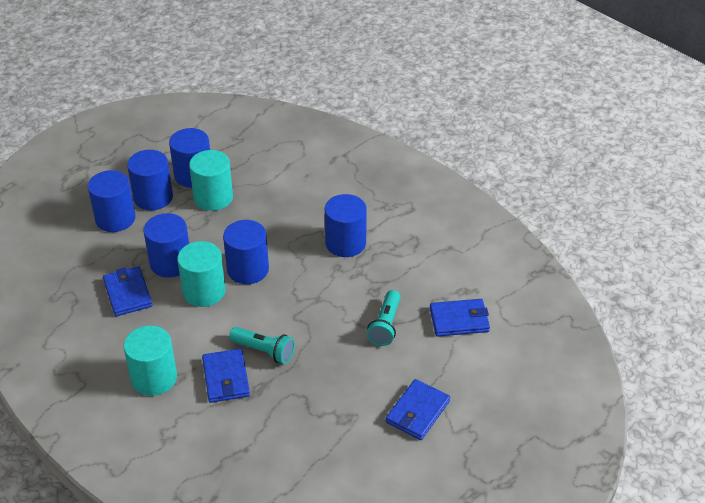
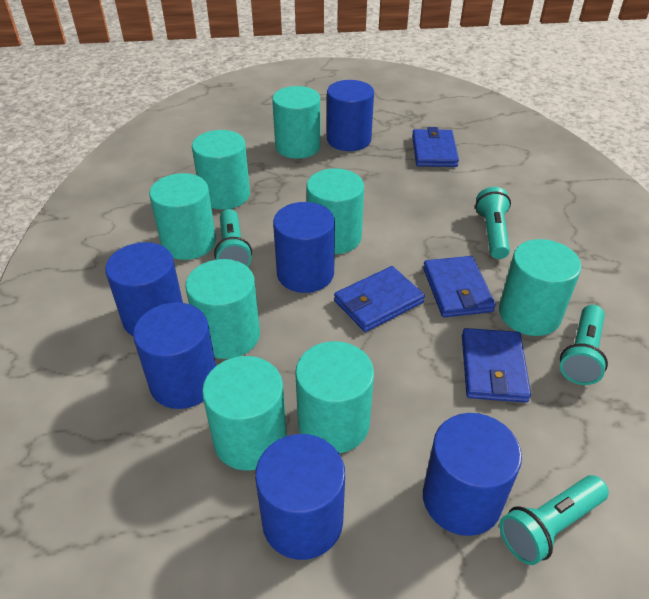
turquoise cylinder: [123,326,177,396] [177,241,225,307] [189,150,233,211] = 3 -> [149,173,216,260] [185,259,260,359] [192,130,250,209] [202,356,287,471] [272,86,321,159] [295,341,374,453] [307,169,364,254] [499,239,582,336] = 8
turquoise flashlight: [229,327,295,364] [367,290,401,346] = 2 -> [214,209,252,267] [475,187,511,259] [500,475,609,565] [560,305,608,385] = 4

